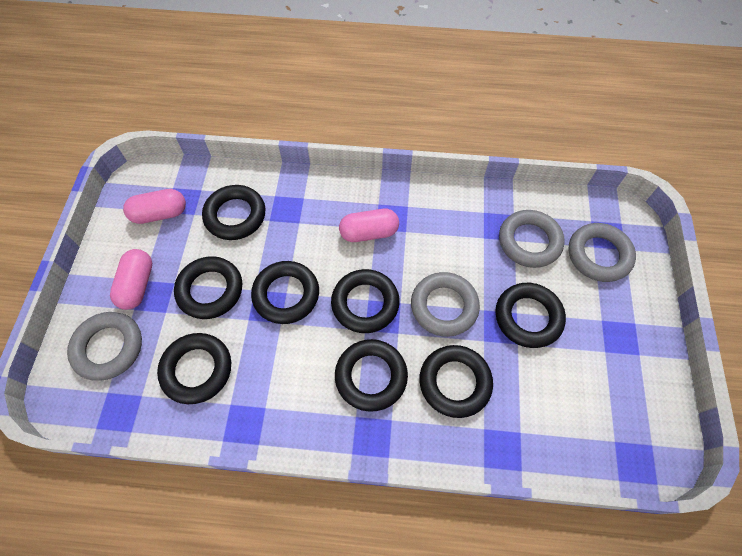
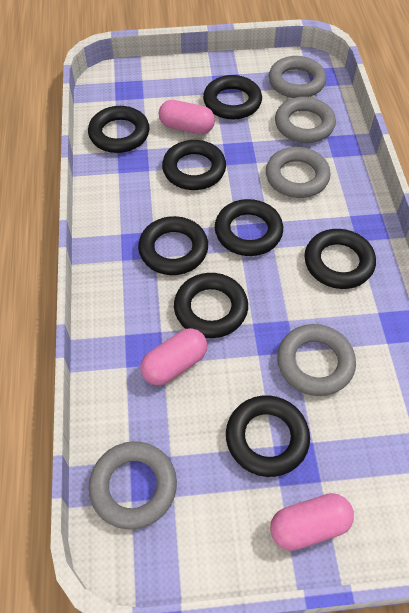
grey ring: [67,312,142,381] [411,272,480,337] [499,210,564,268] [568,223,636,282] = 4 -> [89,441,177,530] [266,147,331,198] [269,56,326,98] [275,97,336,143] [277,324,356,396] = 5

